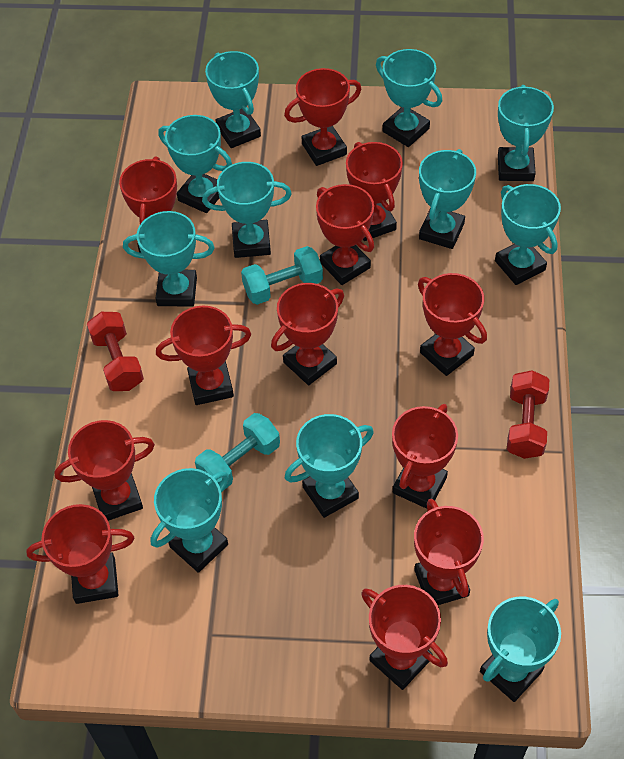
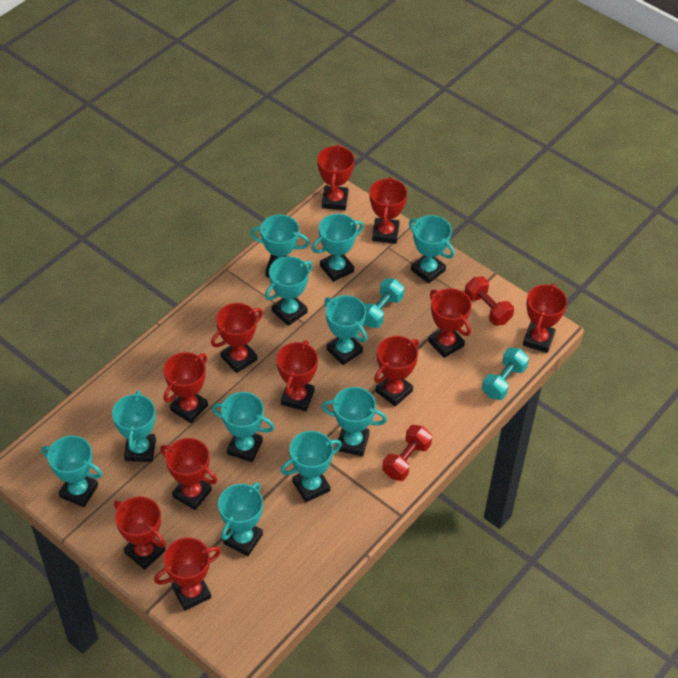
red trophy: [26,504,134,604] [54,420,155,521] [119,157,177,252] [156,306,251,405] [271,283,344,385] [284,68,361,166] [316,184,374,285] [346,142,403,241] [361,585,448,690] [392,404,458,509] [414,499,484,605] [418,273,487,376] = 12 -> [114,496,166,570] [154,537,221,611] [160,438,217,510] [163,352,208,423] [211,303,263,373] [276,340,318,411] [317,145,355,210] [370,177,407,244] [374,336,419,407] [428,288,472,358] [523,283,567,353] = 11

